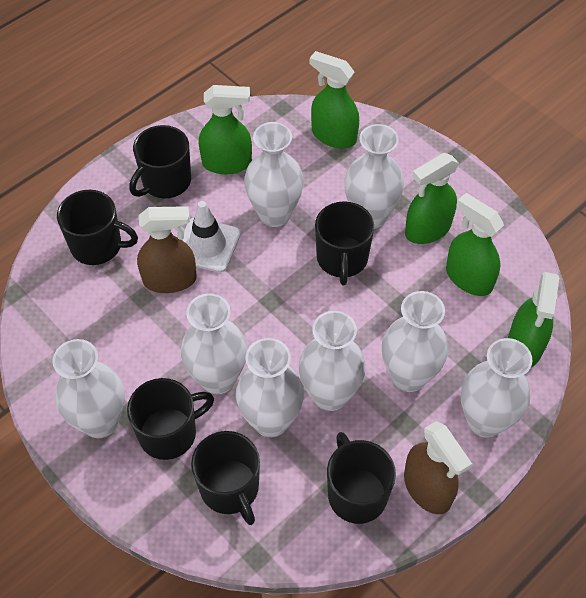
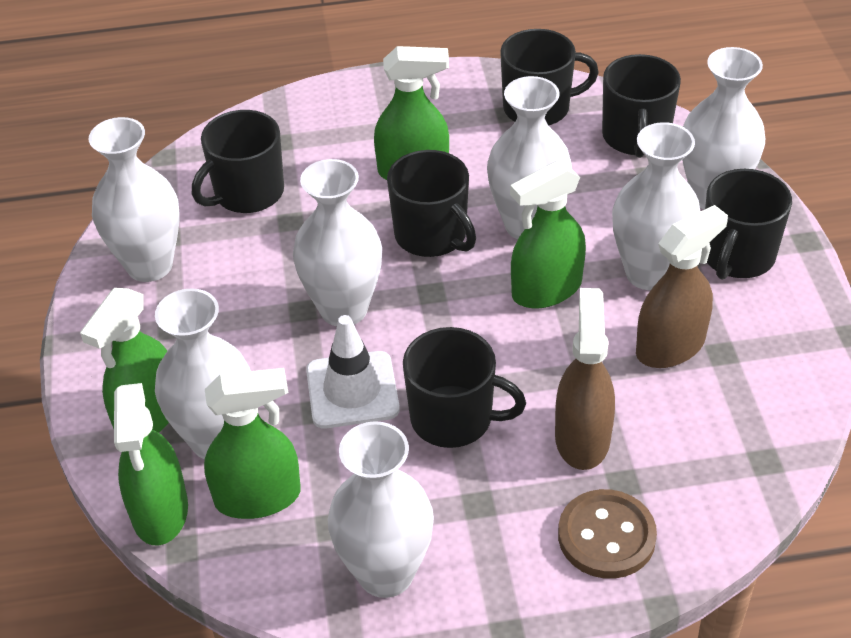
brown button: none = 0 -> [558,489,657,579] = 1
white vase: [53,339,125,438] [181,293,247,394] [236,338,304,437] [244,122,304,227] [299,311,366,411] [345,124,404,229] [382,291,448,392] [461,338,532,438] = 8 -> [89,117,180,282] [155,288,251,459] [293,159,382,326] [328,421,434,598] [487,76,572,239] [612,122,700,290] [682,47,765,210] = 7

